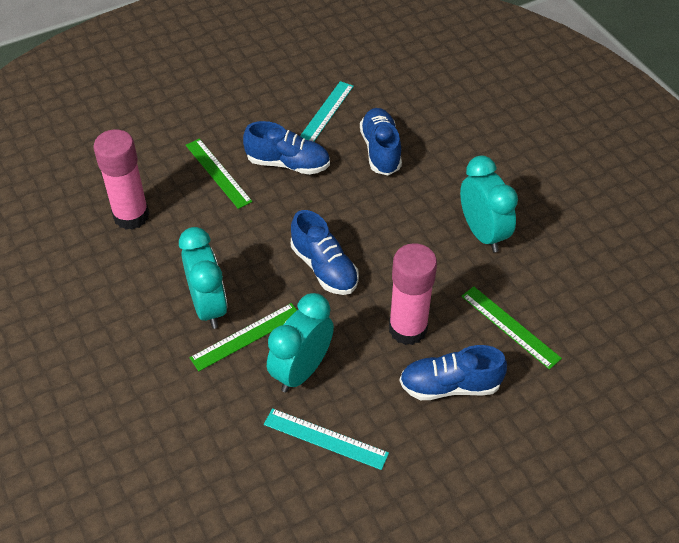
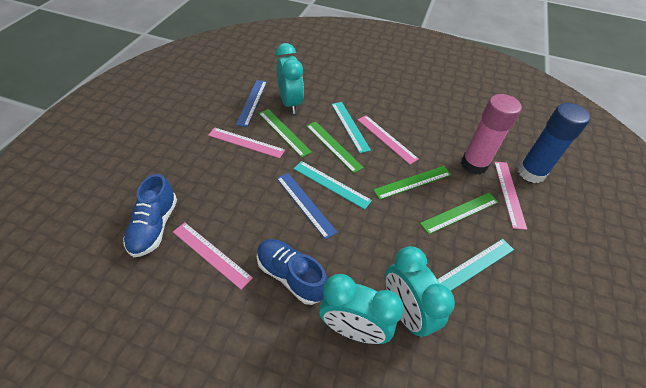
blue glue stick: none = 0 -> [518,103,590,183] = 1
blue ruler: none = 0 -> [236,80,267,127] [277,173,338,240] = 2
blue shoe: [243,121,330,175] [291,210,359,295] [360,108,402,175] [400,345,507,400] = 4 -> [123,174,177,257] [257,239,328,305] = 2
green ruler: [186,139,253,209] [189,303,297,371] [461,286,562,370] = 3 -> [259,109,312,158] [306,122,364,173] [373,166,451,200] [420,193,498,234] = 4
pink glue stick: [94,129,149,230] [389,243,437,345] = 2 -> [461,94,522,175] = 1
pink ruler: none = 0 -> [173,222,253,289] [208,127,285,158] [358,115,419,164] [494,162,527,230] = 4
turquoise ruler: [264,408,389,470] [300,81,354,142] = 2 -> [294,161,372,209] [331,102,371,153] [437,239,514,290] = 3

